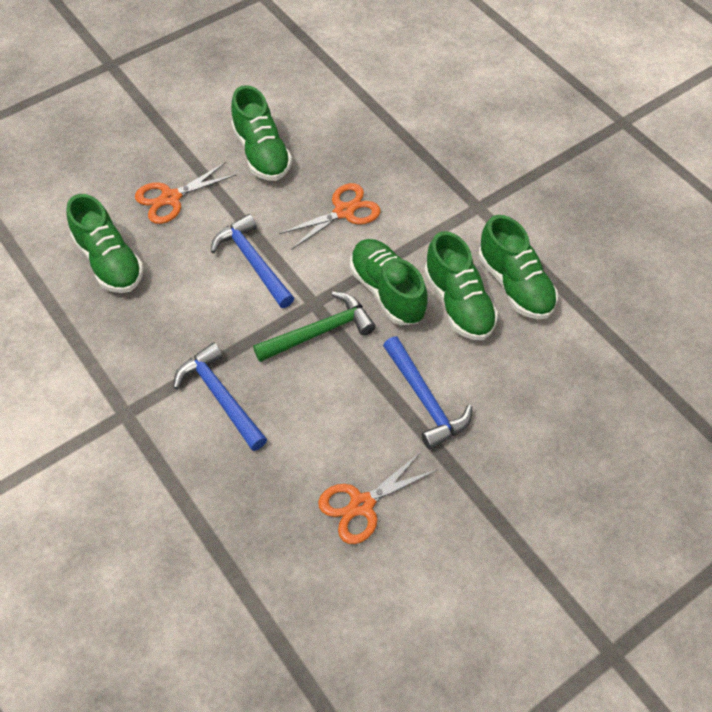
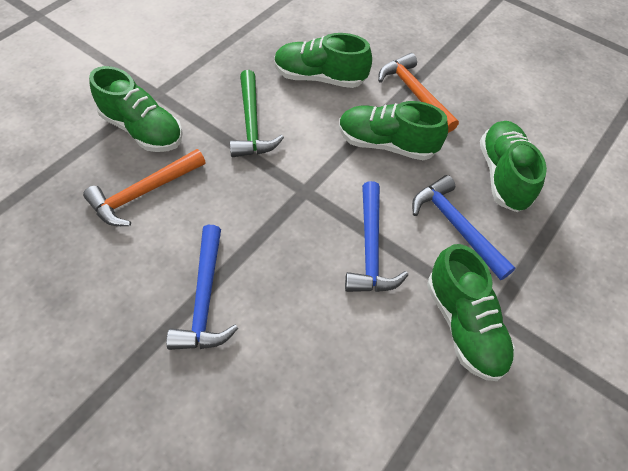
orange hammer: none = 0 -> [83,149,206,226] [378,53,459,133] = 2
orange scissors: [135,162,237,224] [279,183,381,250] [318,451,437,544] = 3 -> none = 0

